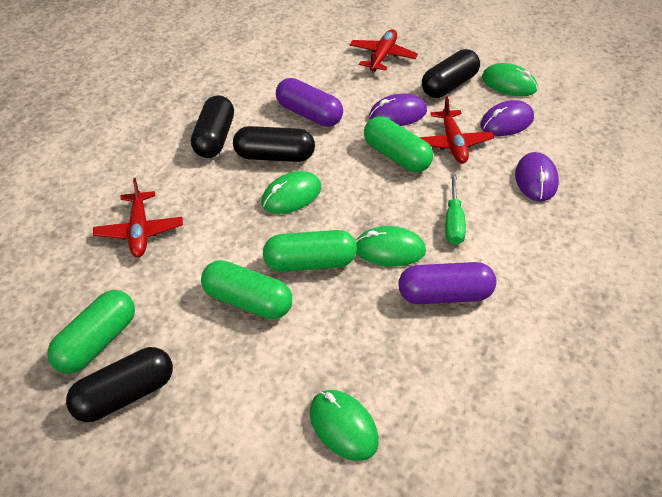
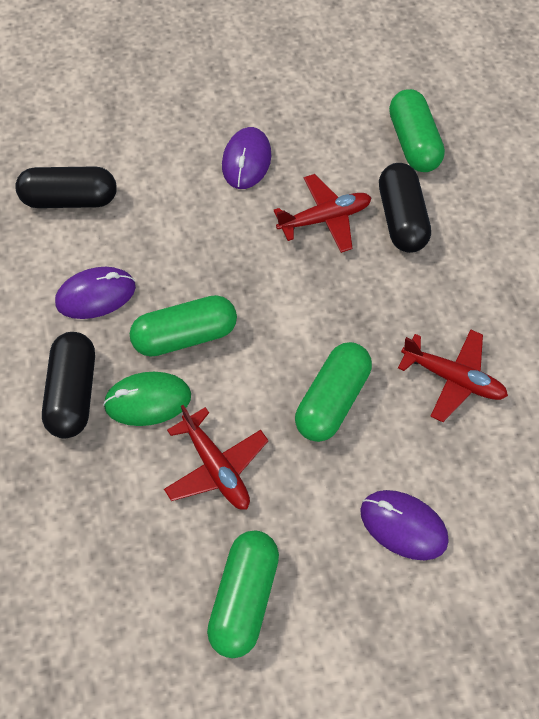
black capsule: [66,347,173,422] [191,95,234,158] [233,126,315,162] [422,49,480,98] = 4 -> [15,166,117,208] [42,332,95,438] [379,163,431,253] = 3
green mouse: [261,171,321,214] [310,390,379,461] [356,226,426,266] [482,63,538,96] = 4 -> [103,372,191,426] = 1
green screwdriver: [445,173,466,245] = 1 -> none = 0
purple capsule: [276,78,343,127] [398,262,496,304] = 2 -> none = 0

